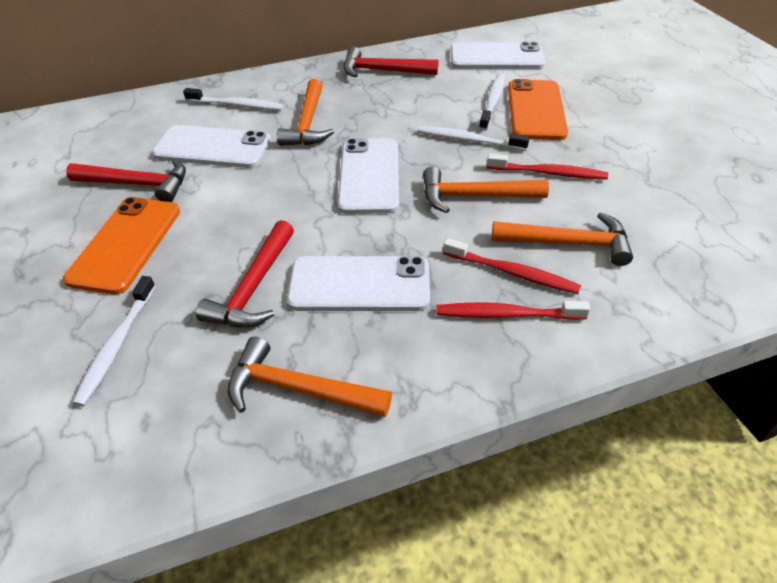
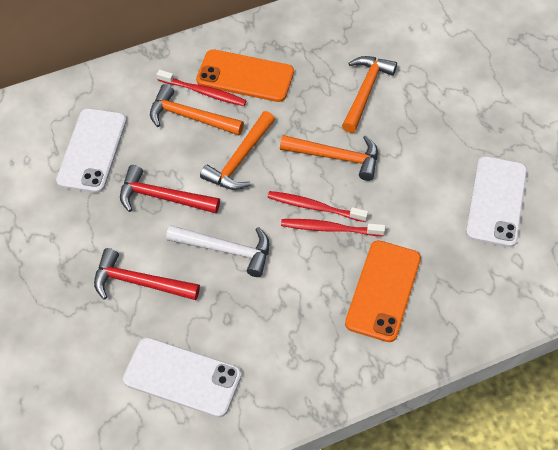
red hammer: [66,159,186,202] [196,220,294,327] [343,47,438,78] = 3 -> [94,248,200,300] [120,165,220,213] = 2
white hammer: none = 0 -> [166,225,269,277] = 1
white phone: [152,125,271,168] [287,256,430,311] [337,138,399,214] [451,42,545,69] = 4 -> [56,108,127,193] [123,337,242,418] [466,156,527,247] = 3
white toothbrush: [72,276,156,406] [183,88,283,110] [418,126,530,151] [479,74,505,131] = 4 -> none = 0

